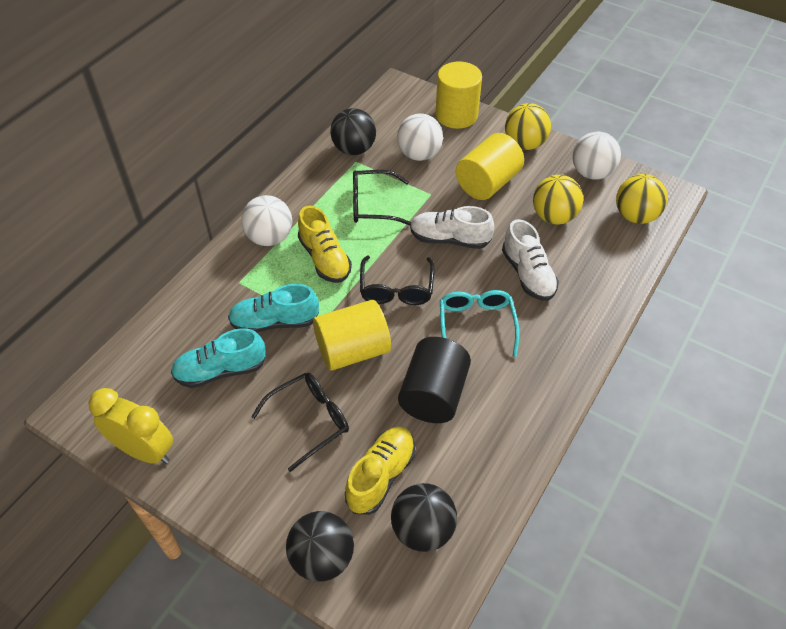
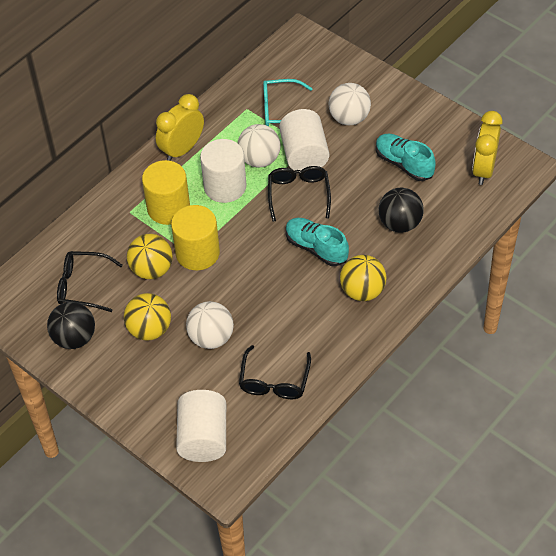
black ball: [286,511,354,582] [330,108,376,155] [391,483,457,552] = 3 -> [47,302,95,349] [379,188,424,233] = 2
black cylinder: [398,337,471,423] = 1 -> none = 0
white cylinder: none = 0 -> [176,390,226,462] [200,139,246,203] [279,109,329,171] = 3
white shoe: [410,206,494,249] [502,219,559,301] = 2 -> none = 0
yellow clock: [88,388,173,464] = 1 -> [156,94,204,161] [472,111,502,185] = 2
yellow cylinder: [313,300,391,371] [436,61,482,129] [455,133,524,200] = 3 -> [142,160,190,225] [171,205,220,270] = 2
yellow shoe: [298,205,352,283] [345,427,415,515] = 2 -> none = 0

